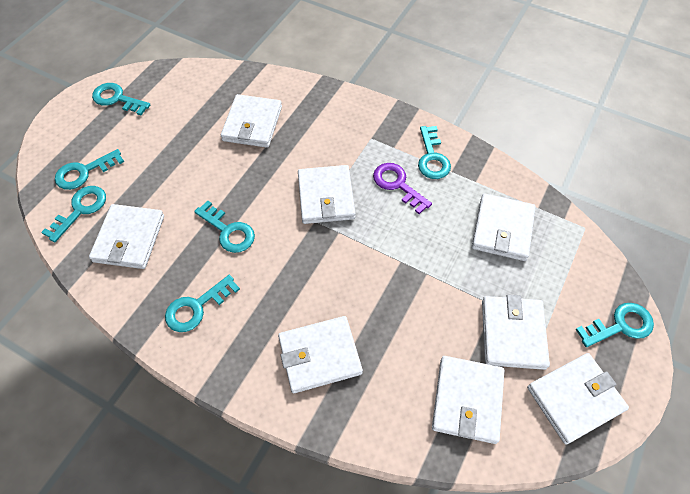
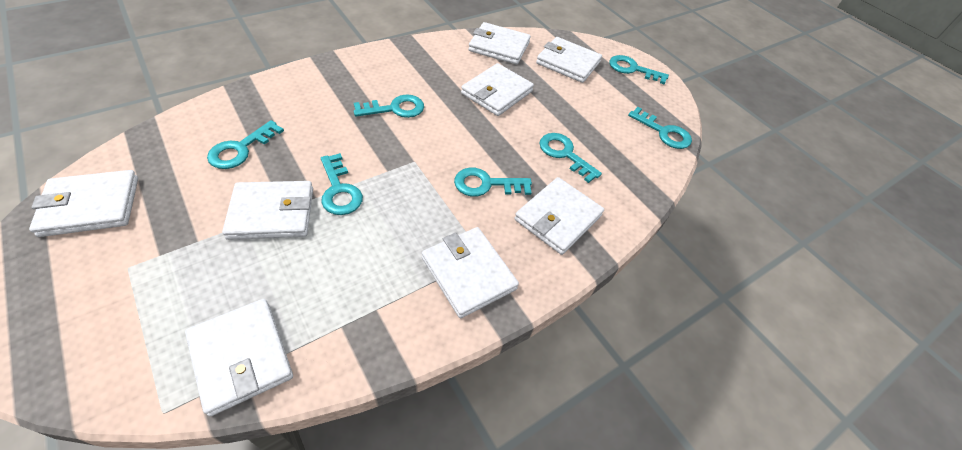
purple key: [373,163,432,214] = 1 -> none = 0

